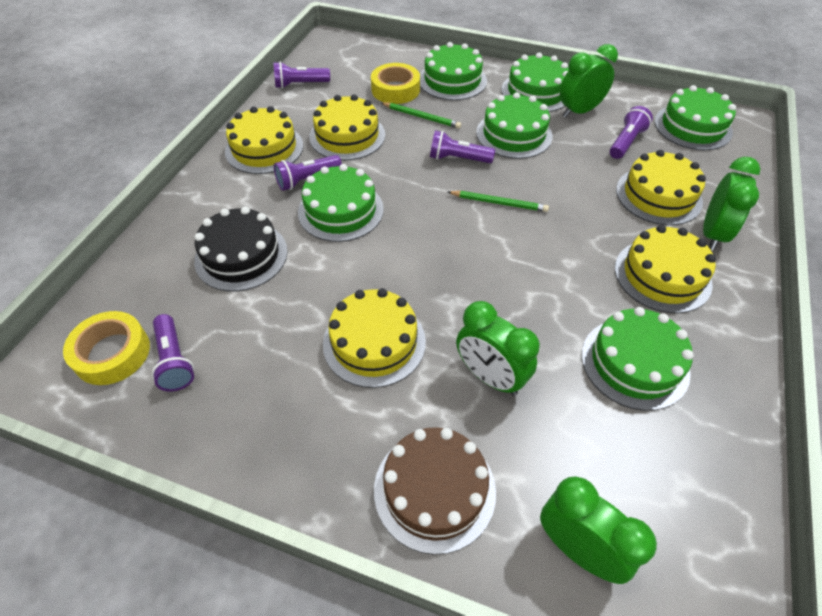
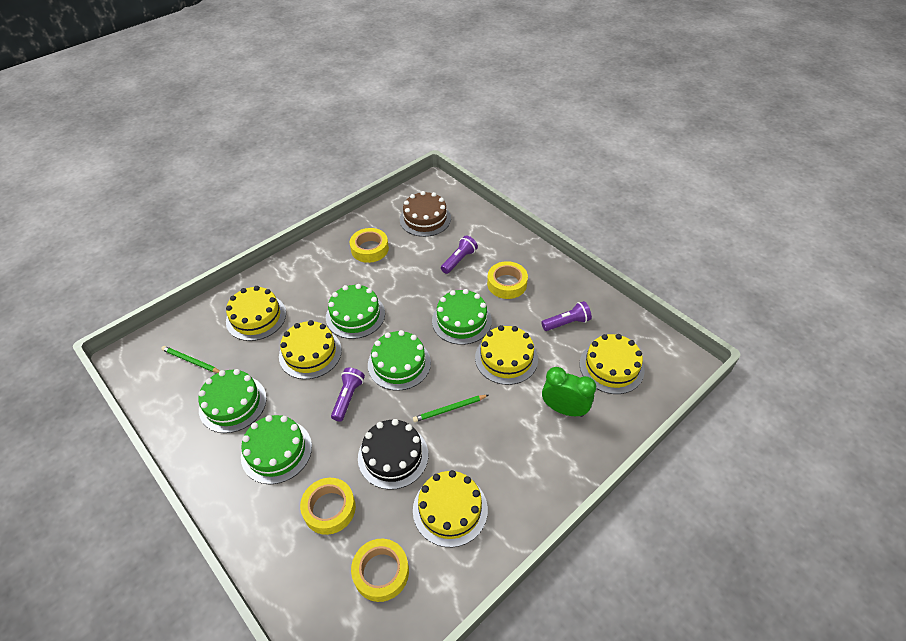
green cake: [298,164,384,242] [420,42,487,100] [476,92,552,159] [501,53,569,112] [582,307,694,411] [655,85,736,150] = 6 -> [198,369,267,433] [241,415,312,484] [326,284,385,339] [368,330,431,391] [432,289,492,345] = 5
green clock: [456,301,540,395] [540,476,657,584] [560,44,618,118] [703,157,760,251] = 4 -> [542,367,596,417] = 1
purple flashlight: [152,314,194,392] [273,61,330,89] [274,155,342,191] [430,130,495,163] [610,106,653,159] = 5 -> [331,368,365,422] [441,235,478,274] [541,301,592,331] = 3
yellow tape: [63,311,150,385] [371,63,420,104] = 2 -> [300,478,356,535] [350,228,389,263] [351,539,409,602] [487,261,528,299] = 4

